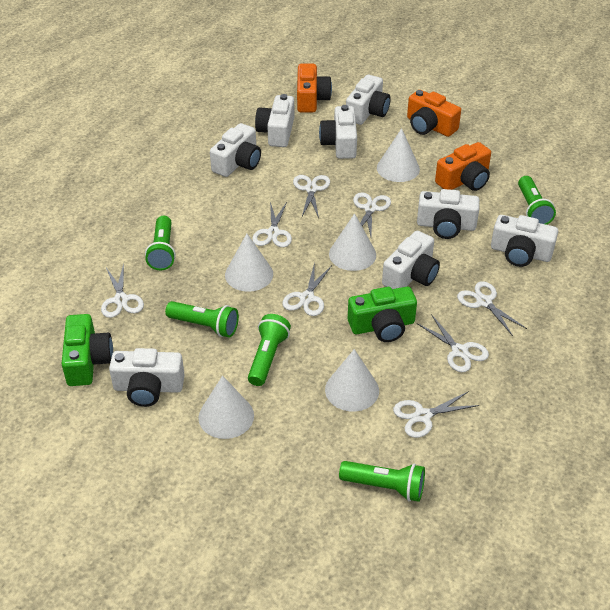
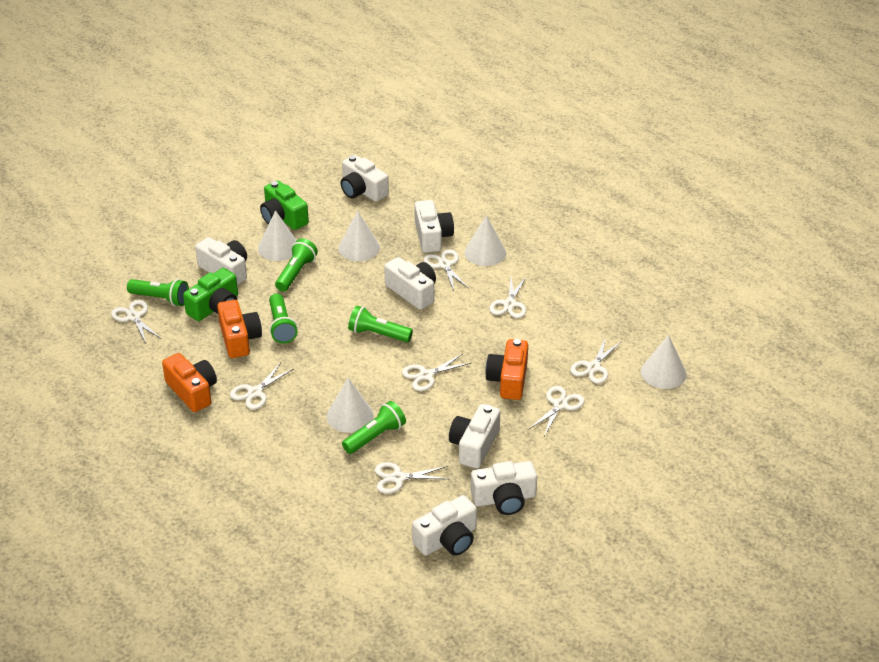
white camera: [109,348,185,407] [210,123,261,177] [255,94,294,147] [319,105,357,159] [346,75,390,125] [382,231,440,289] [417,189,480,239] [491,215,558,267] = 8 -> [195,237,247,285] [341,155,389,202] [384,257,436,310] [412,495,477,556] [414,200,454,253] [449,404,500,469] [471,461,537,515] = 7

